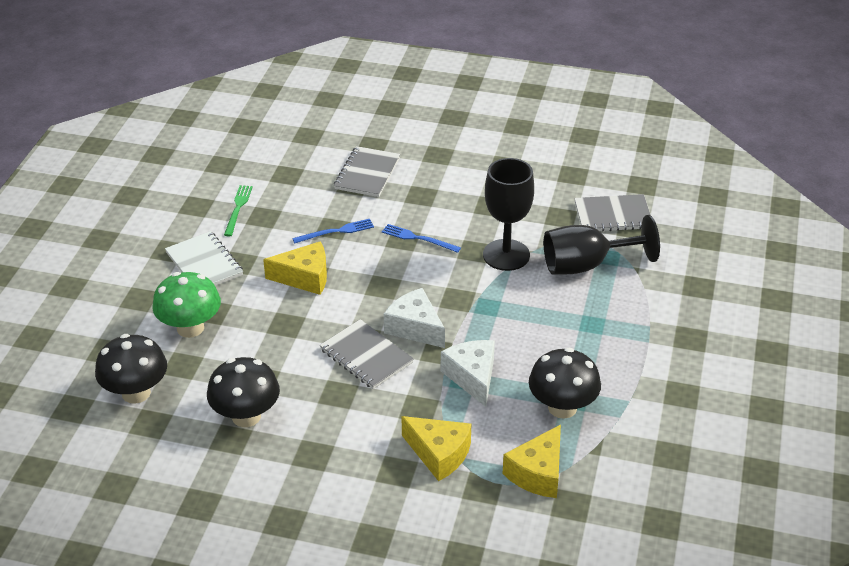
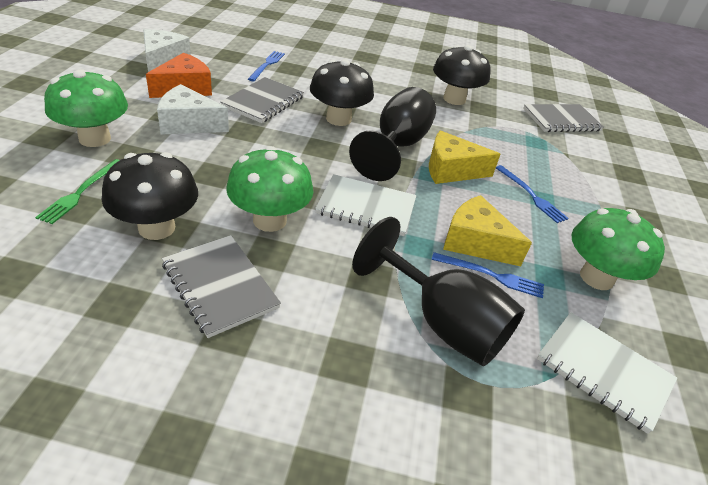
blue fork: [292,219,374,243] [382,224,461,253] = 2 -> [248,51,285,81] [432,252,544,298] [496,165,569,223] = 3
green mushroom: [152,272,221,338] = 1 -> [44,69,128,147] [226,146,313,232] [571,208,665,290] = 3
orange cheese: none = 0 -> [146,53,212,98] = 1
white notebook: [165,231,243,286] = 1 -> [315,174,416,236] [537,312,677,434] = 2
yellow cheese: [263,241,327,295] [401,416,471,481] [503,424,561,498] = 3 -> [429,130,501,184] [443,195,532,266] = 2

